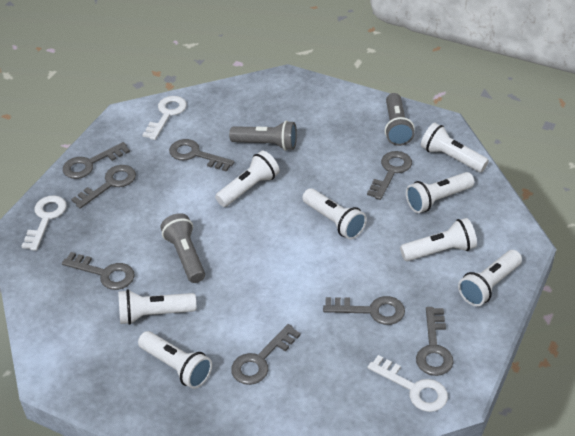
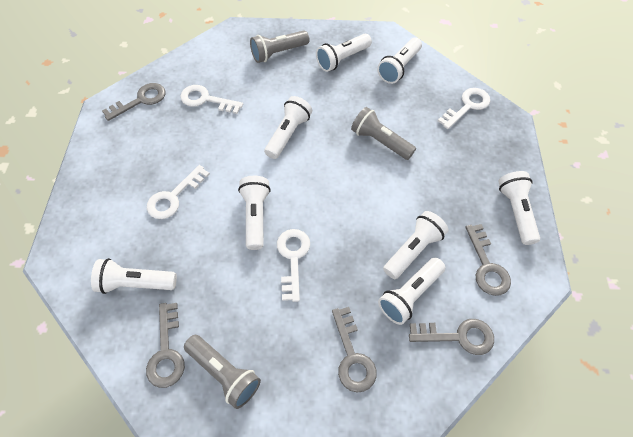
grey key: [62,252,135,290] [63,142,130,179] [71,165,136,209] [169,139,234,172] [231,324,301,385] [323,296,405,325] [367,151,412,200] [416,307,454,376] = 8 -> [102,83,166,121] [146,303,185,388] [332,307,377,393] [409,319,494,355] [465,224,511,296] = 5
white key: [21,195,67,251] [143,96,187,140] [367,355,448,412] = 3 -> [147,165,210,219] [180,85,243,114] [277,229,310,302] [438,88,490,129] = 4

